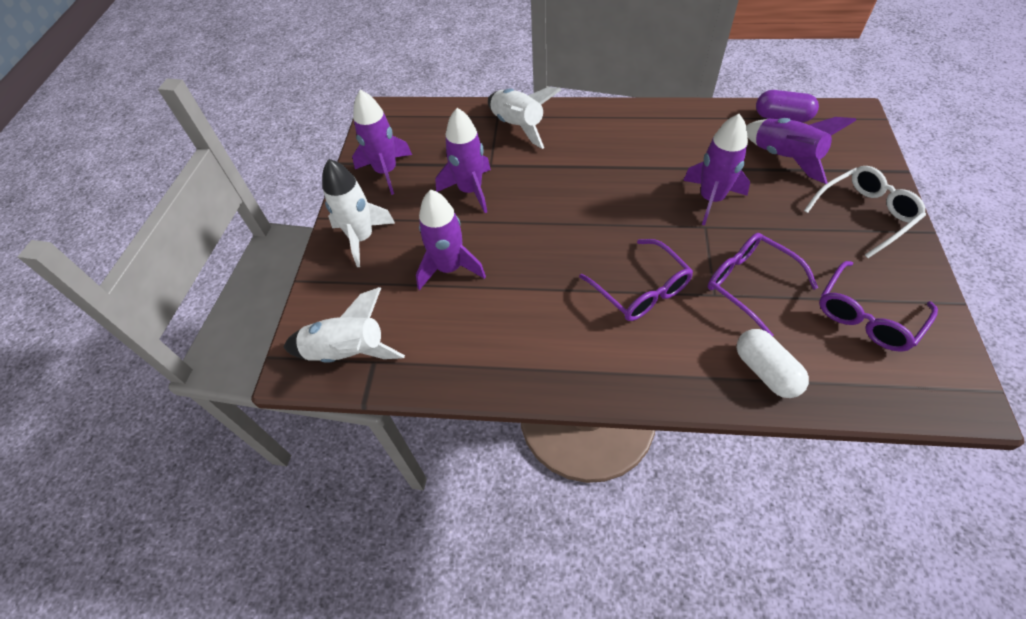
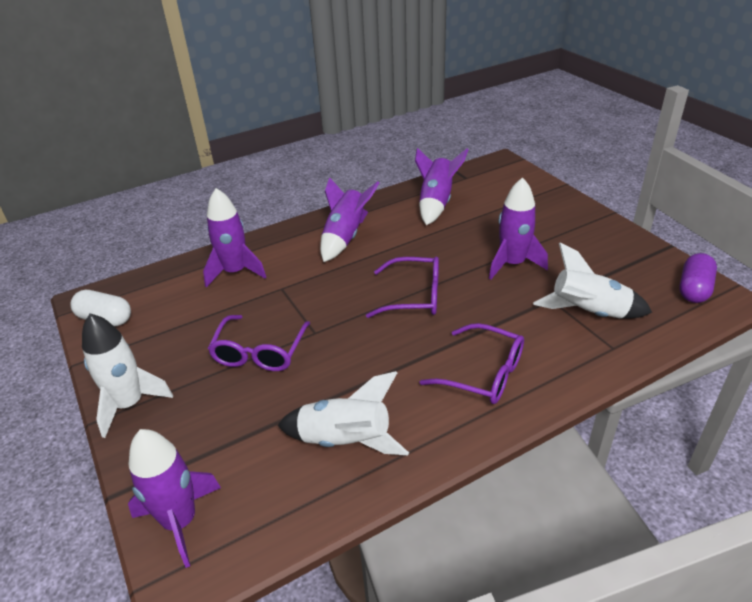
white glasses: [804,166,926,258] = 1 -> none = 0

